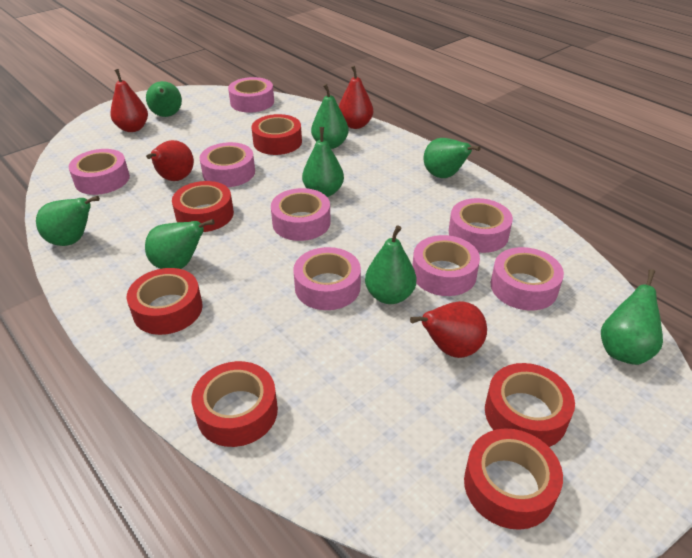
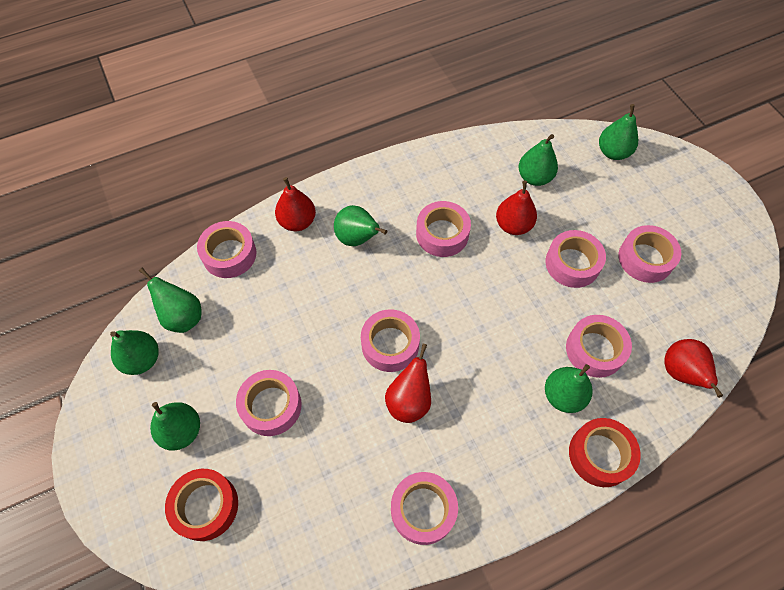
green pear: [36,196,100,246] [145,219,215,269] [146,81,182,117] [302,127,344,197] [311,84,349,149] [365,225,417,304] [424,138,481,178] [601,269,663,365] = 8 -> [110,330,159,375] [139,268,201,333] [150,402,200,451] [334,205,387,246] [519,134,558,186] [545,364,592,413] [599,104,638,160] = 7
red tape: [127,268,203,335] [172,181,234,232] [192,361,278,447] [251,114,302,155] [464,428,563,530] [485,363,575,447] = 6 -> [165,469,238,541] [569,418,641,487] = 2

